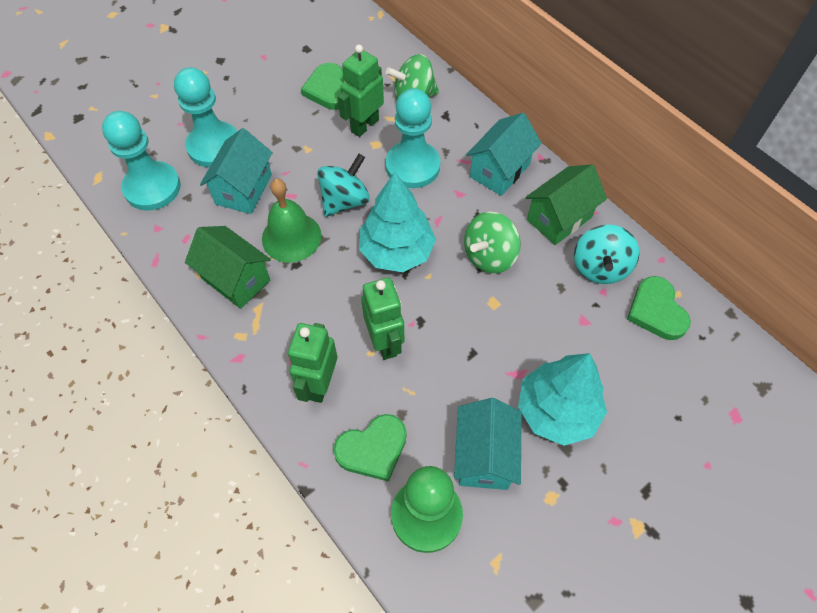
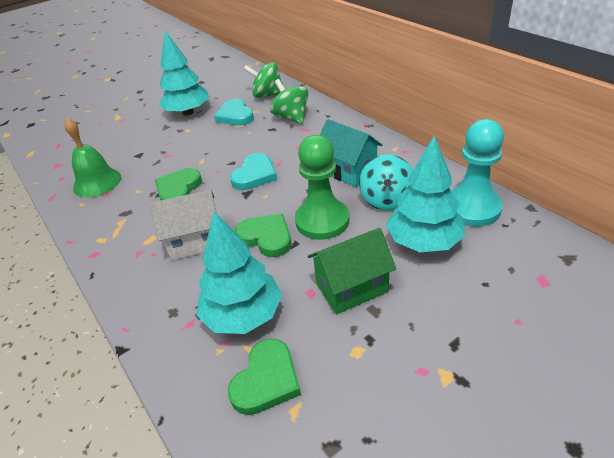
green house: [185,226,271,309] [526,164,607,245] = 2 -> [308,228,396,314] = 1
green robot: [288,323,337,403] [338,45,384,137] [361,277,404,360] = 3 -> none = 0
turquoise heart: none = 0 -> [214,99,254,126] [230,153,277,190] = 2
turquoise house: [200,128,273,214] [454,398,522,490] [466,113,542,196] = 3 -> [320,119,383,187] = 1
turquoise pawn: [102,111,181,210] [174,67,237,167] [386,88,440,188] = 3 -> [451,119,504,227] = 1
turquoise spinning top: [317,154,370,217] [574,224,639,284] = 2 -> [359,154,413,211] = 1
turquoise tree: [359,172,436,272] [518,353,607,446] = 2 -> [159,31,209,116] [197,211,282,334] [386,136,465,252] = 3
white house: none = 0 -> [150,190,217,260] = 1

